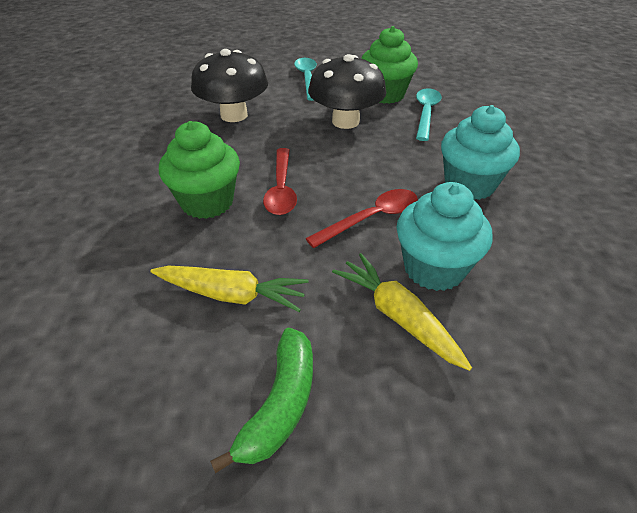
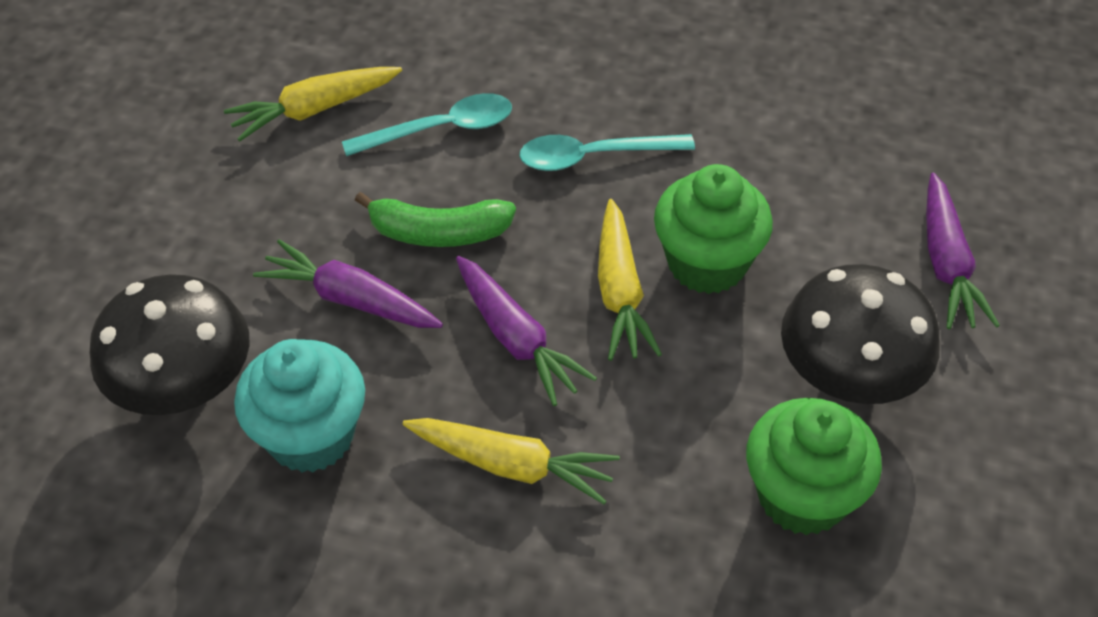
purple carrot: none = 0 -> [253,239,443,328] [456,256,597,406] [926,173,1000,329] = 3
red spoon: [263,148,297,215] [305,189,418,248] = 2 -> none = 0
turquoise cupcake: [396,182,493,291] [441,105,520,200] = 2 -> [234,339,365,473] = 1
yellow carrot: [150,266,309,312] [332,253,472,371] = 2 -> [224,67,402,141] [403,418,620,504] [598,199,662,361] = 3

